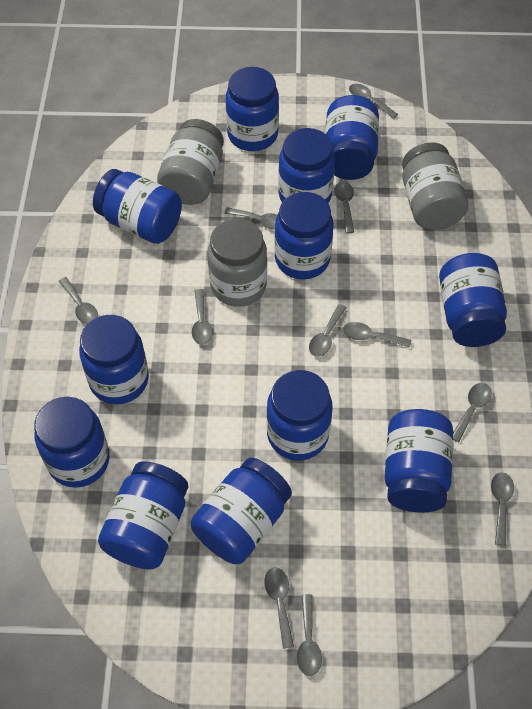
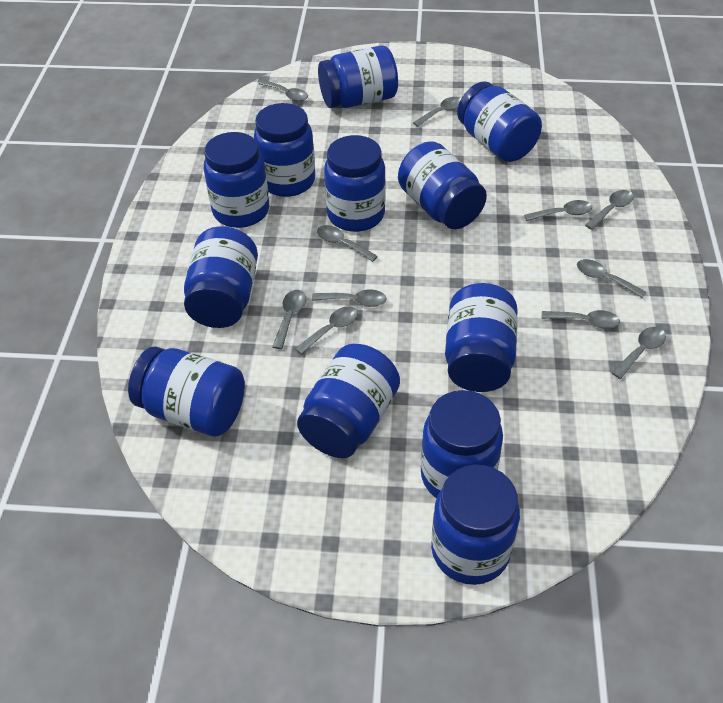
grey jar: [157,119,224,205] [207,219,267,307] [402,142,468,230] = 3 -> none = 0

